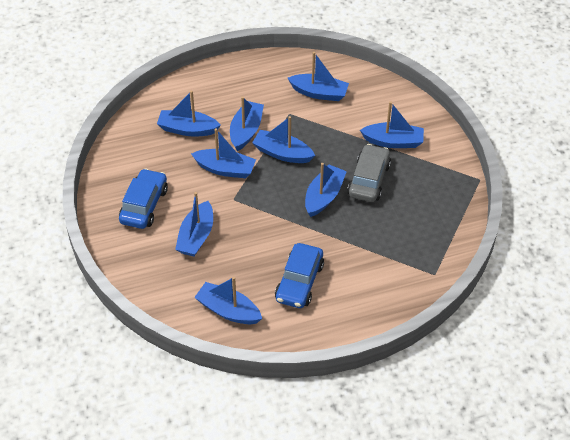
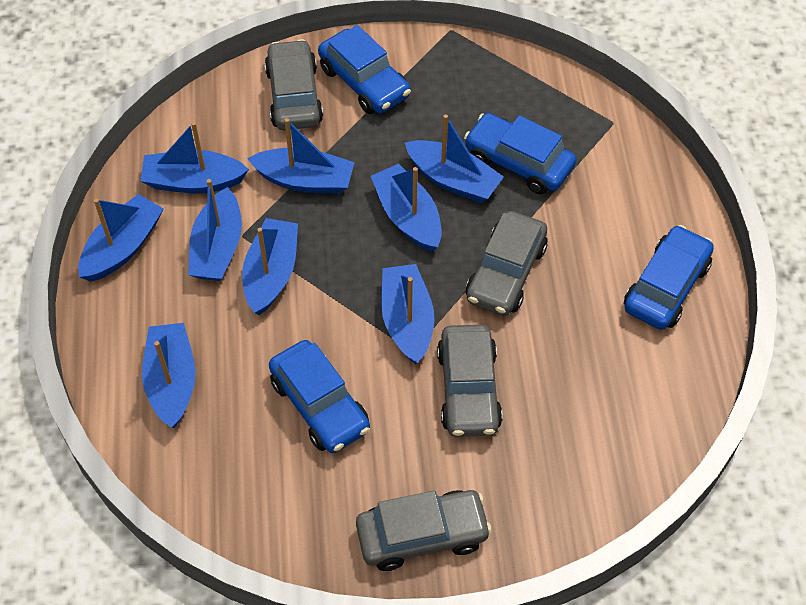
blue car: [119,168,168,229] [275,243,324,308] = 2 -> [269,340,370,453] [318,25,411,114] [464,113,576,194] [624,225,714,330] = 4
grey car: [347,144,391,202] = 1 -> [265,39,323,130] [356,490,492,571] [437,325,503,437] [466,211,548,316] = 4

